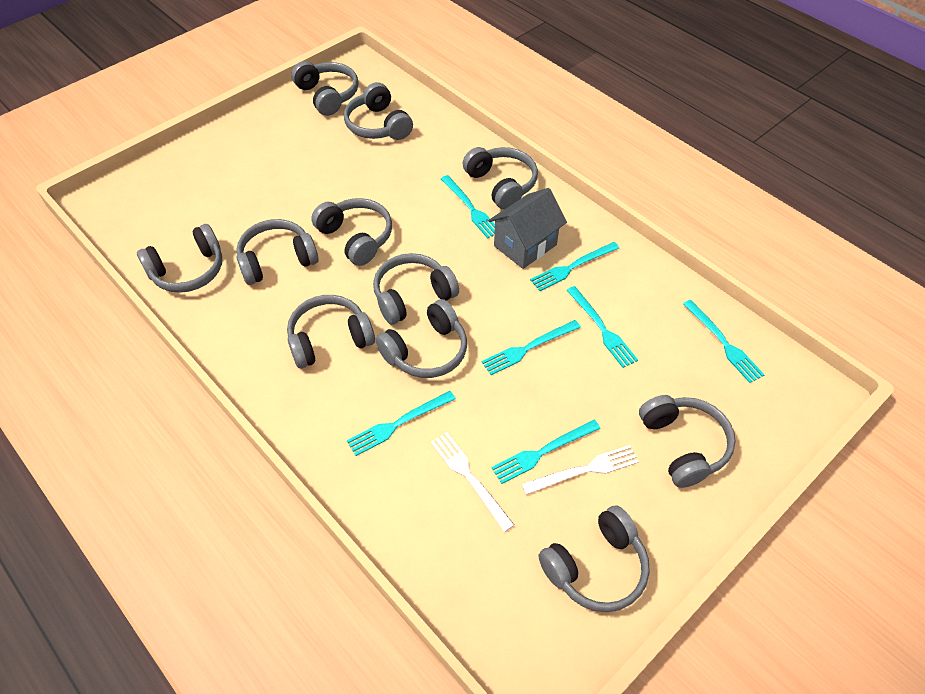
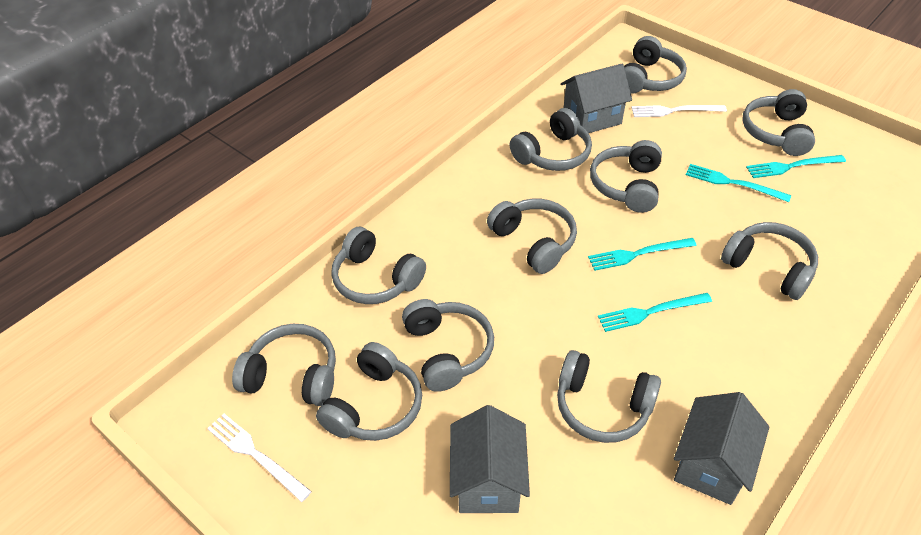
grey house: [489,188,567,269] = 1 -> [450,405,530,513] [561,64,632,133] [674,392,769,505] = 3
turquoise fork: [347,391,456,456] [441,175,495,239] [482,320,581,375] [491,420,601,484] [530,242,619,291] [567,286,638,368] [683,300,765,383] = 7 -> [588,238,697,271] [598,293,712,332] [686,164,791,202] [746,155,846,178] = 4

